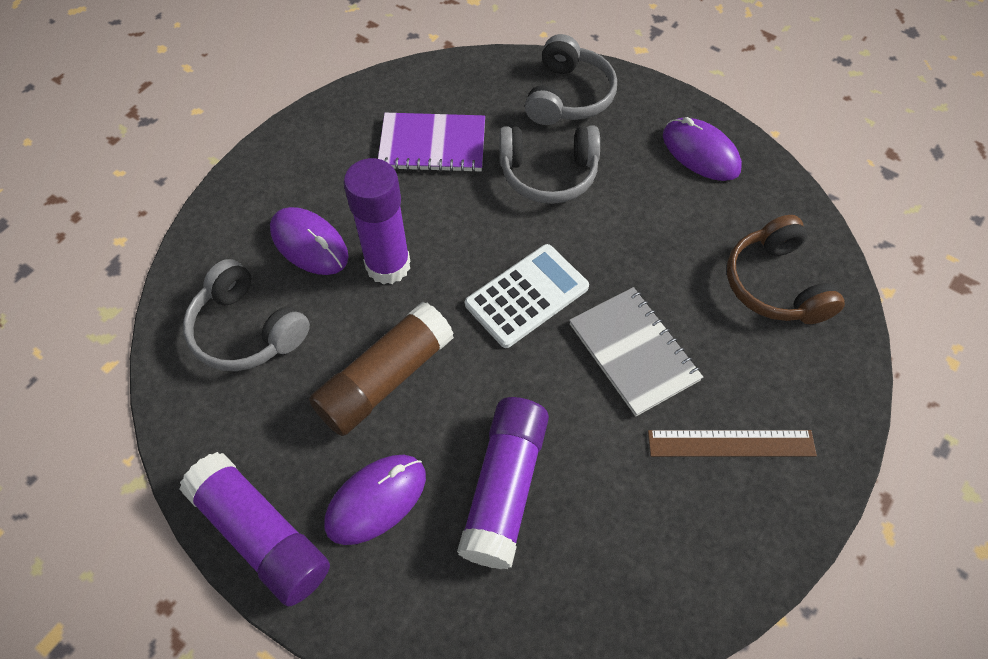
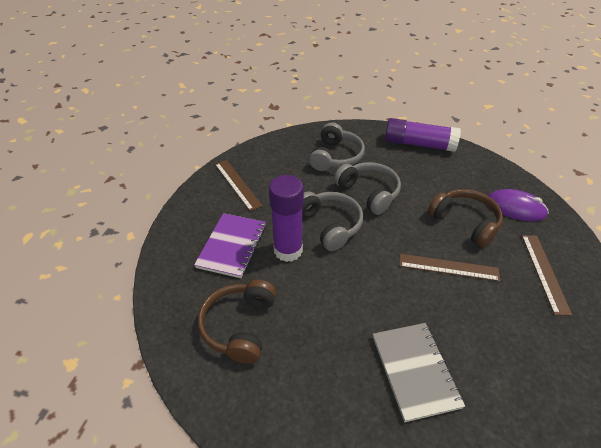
brown glue stick: [309,301,454,436] = 1 -> none = 0
brown headphones: [727,215,845,324] = 1 -> [198,279,276,364] [428,189,503,248] = 2
brown ruler: [648,430,817,457] = 1 -> [215,160,263,211] [399,254,500,281] [522,235,572,316] = 3
purple glue stick: [179,452,330,606] [343,158,410,284] [457,397,549,569] = 3 -> [269,175,304,262] [385,118,461,152] = 2
purple mouse: [270,207,348,275] [324,455,426,545] [663,117,742,181] = 3 -> [488,189,549,221] = 1
white calculator: [465,244,589,348] = 1 -> none = 0

